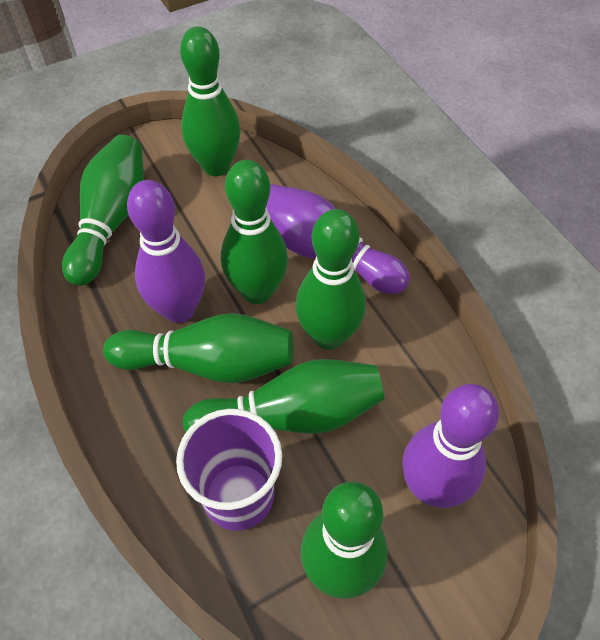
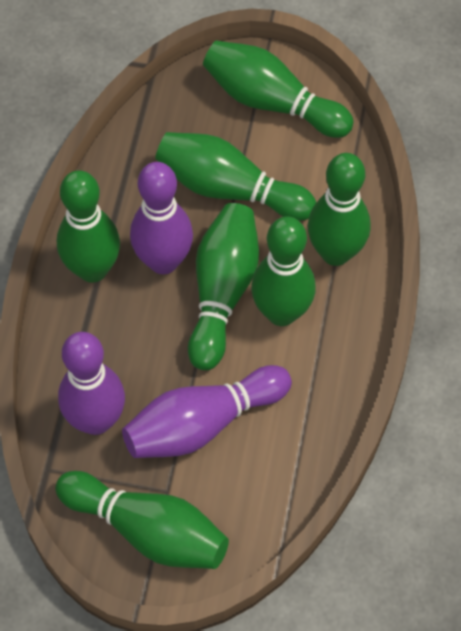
purple cup: [176,409,282,531] = 1 -> none = 0

